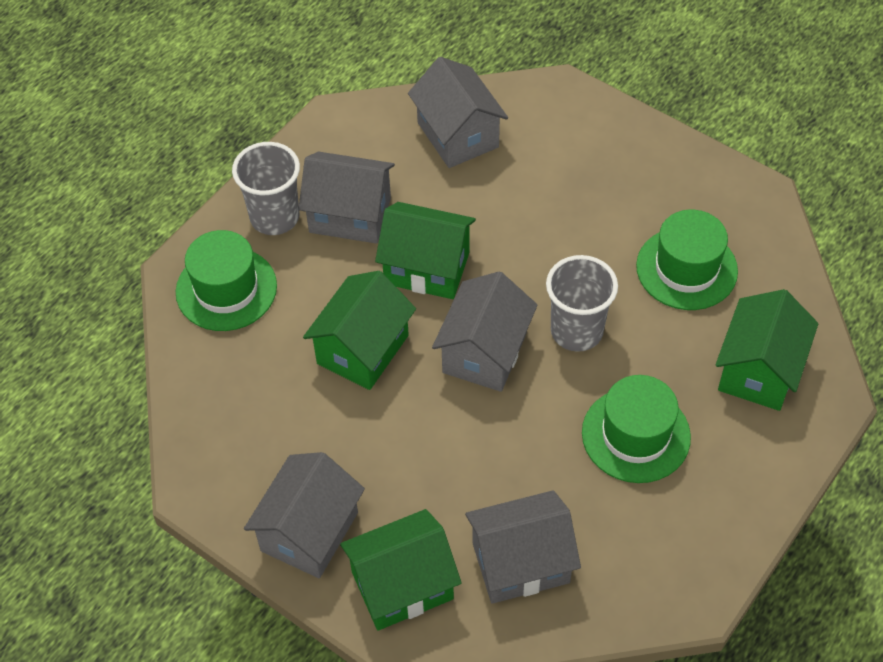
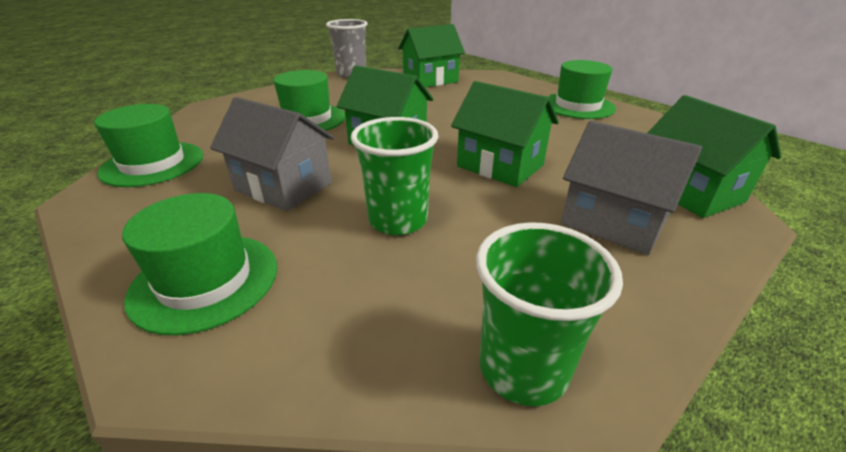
green cup: none = 0 -> [351,117,438,235] [476,222,623,406] = 2
green hat: [176,230,277,331] [582,375,691,483] [636,210,738,310] = 3 -> [94,104,203,187] [122,193,277,335] [274,70,345,131] [546,60,616,119] = 4
grey cup: [232,142,300,235] [546,255,618,352] = 2 -> [326,19,368,78] = 1
grey house: [244,452,365,578] [299,152,395,244] [408,57,508,168] [432,271,538,392] [465,490,581,604] = 5 -> [210,97,334,211] [561,121,702,255] = 2

